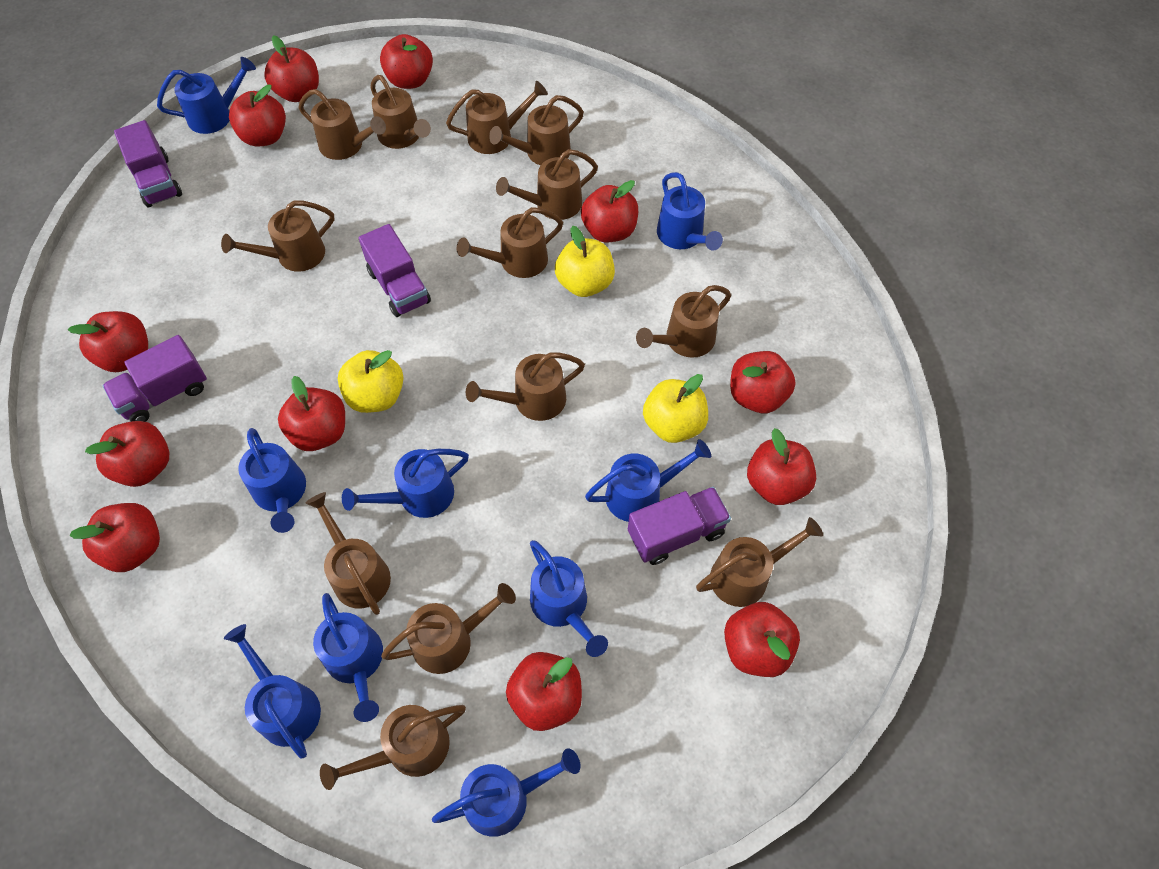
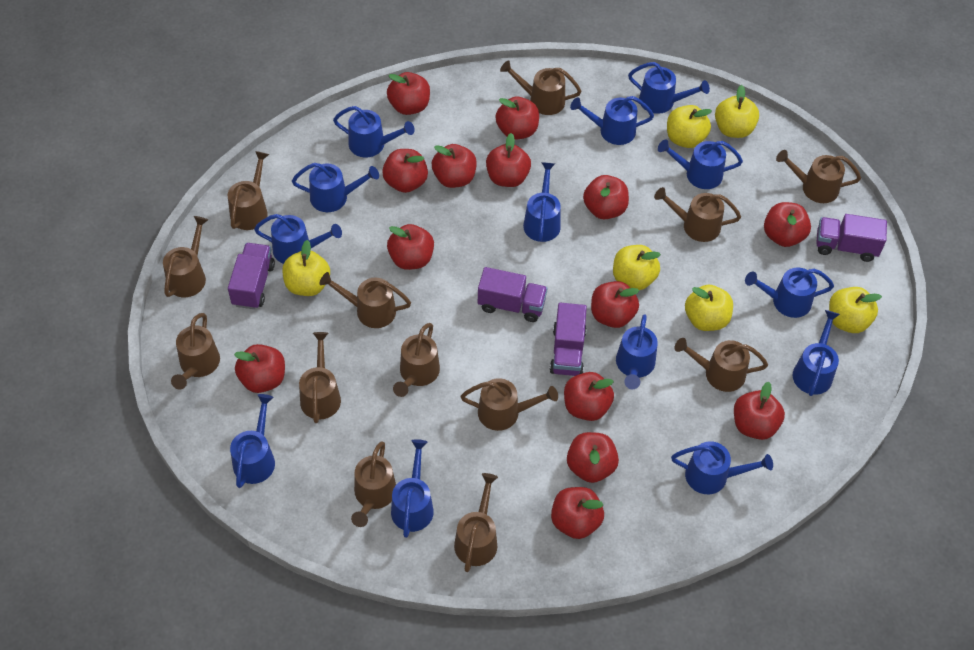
blue watering can: [157,57,256,134] [224,624,321,758] [238,428,306,533] [313,593,383,722] [342,449,469,518] [432,748,581,837] [530,540,608,657] [585,439,711,522] [657,172,723,251] = 9 -> [230,394,275,488] [254,214,342,264] [292,163,379,212] [333,106,415,158] [391,439,434,538] [523,162,561,242] [570,96,654,145] [616,314,658,389] [628,62,710,114] [658,139,743,189] [671,441,773,494] [745,268,834,318] [792,310,840,396] = 13
red apple: [68,311,148,372] [70,503,160,572] [85,421,169,487] [229,84,286,147] [264,35,319,102] [278,376,345,451] [380,34,433,89] [506,652,582,731] [581,180,638,243] [724,602,800,677] [730,351,796,413] [747,428,816,505] = 12 -> [234,344,285,393] [382,149,428,193] [387,72,430,115] [387,224,434,270] [432,144,477,188] [486,133,531,187] [495,97,539,140] [551,487,604,539] [564,372,614,421] [567,432,619,483] [583,175,629,219] [591,281,639,328] [734,382,785,440] [764,202,811,247] = 14
yellow apple: [338,350,404,413] [555,226,615,297] [643,374,708,443] = 3 -> [282,240,330,296] [613,245,661,290] [667,105,712,148] [685,285,733,331] [715,85,759,138] [829,287,882,333] = 6

